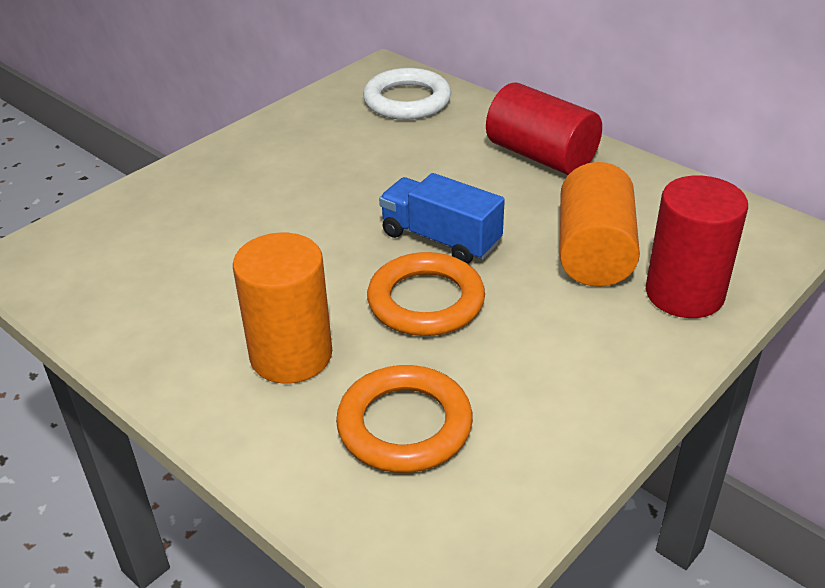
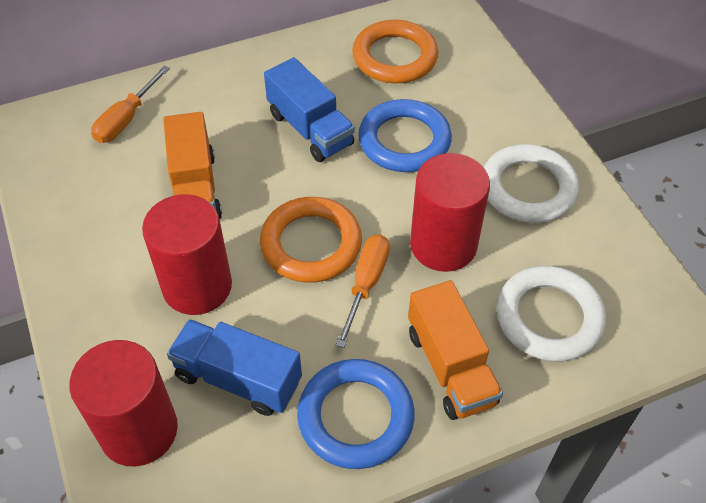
blue ring: none = 0 -> [297,359,414,469] [358,99,452,172] = 2
blue truck: [379,173,505,264] = 1 -> [167,319,302,416] [264,57,355,162] = 2
orange cylinder: [233,232,332,384] [560,162,640,287] = 2 -> none = 0
orange screwdriver: none = 0 -> [91,66,170,143] [336,235,390,348] = 2
orange truck: none = 0 -> [163,112,222,219] [408,280,503,420] = 2
red cylinder: [486,82,602,175] [646,175,748,318] = 2 -> [69,340,178,467] [142,194,232,315] [410,153,490,272] = 3
white ring: [363,68,451,120] = 1 -> [484,144,579,223] [496,266,606,361] = 2

